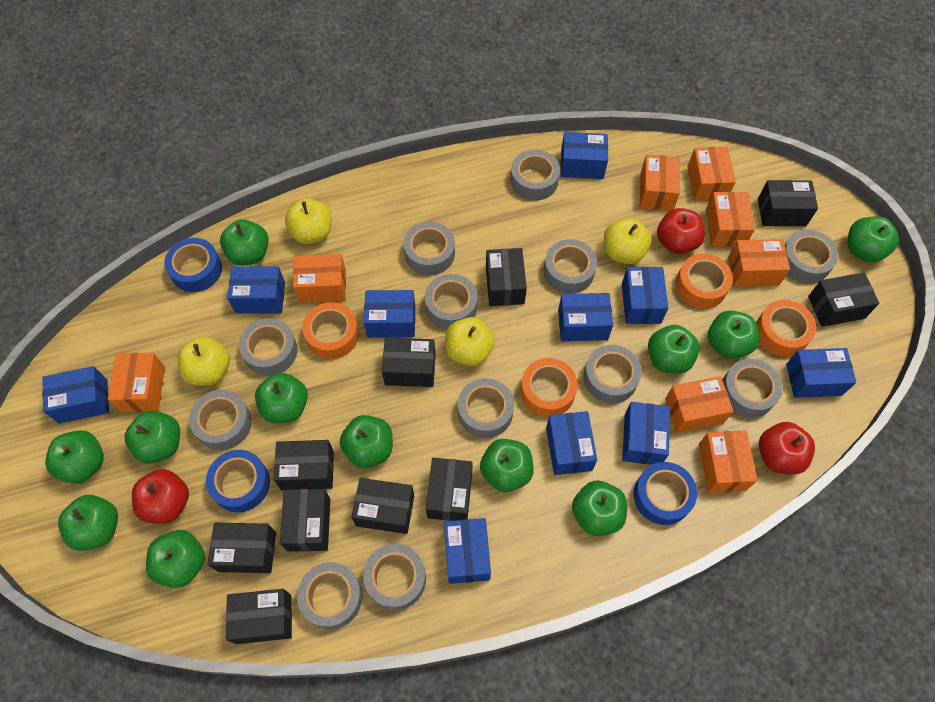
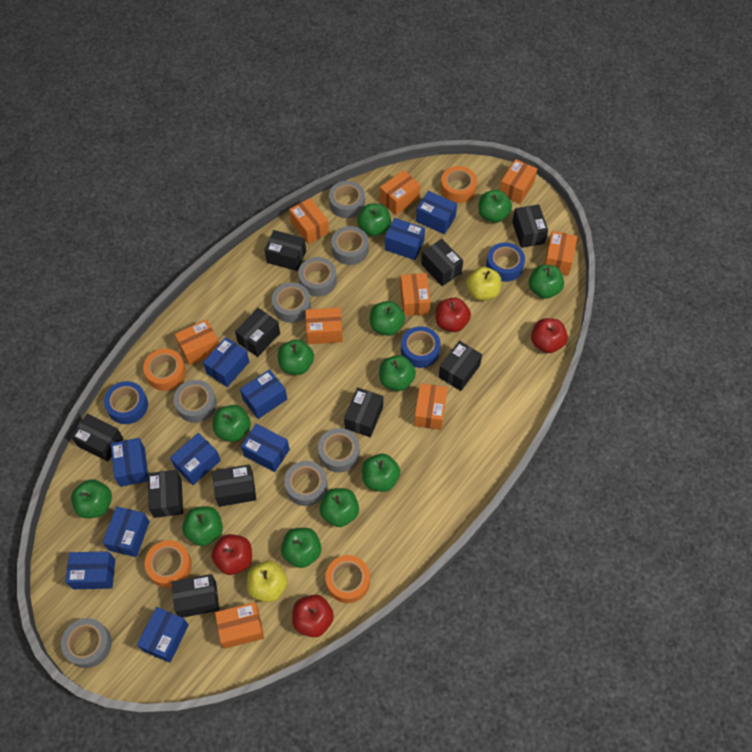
grey tape: [189,390,252,450] [239,318,298,376] [297,562,363,630] [363,544,426,610] [403,222,455,275] [425,274,478,329] [458,378,514,438] [510,150,560,201] [544,239,597,294] [583,345,642,404] [722,359,783,418] [785,230,839,284] = 12 -> [61,618,112,668] [174,380,217,423] [272,282,311,323] [284,461,327,506] [298,257,337,297] [318,428,360,473] [329,181,365,218] [331,226,369,265] = 8
orange box: [108,353,165,412] [293,254,346,303] [640,154,680,211] [665,376,734,433] [687,147,736,201] [699,430,758,493] [706,192,755,247] [728,239,790,287] = 8 -> [175,319,219,366] [215,602,264,649] [289,198,329,244] [305,307,343,344] [380,170,420,215] [400,273,430,316] [414,383,448,430] [500,159,537,204] [544,231,577,275] = 9
red apple: [132,469,189,524] [657,208,705,254] [759,422,815,474] = 3 -> [212,534,252,575] [292,595,334,637] [435,297,471,332] [531,318,568,353] = 4
yellow apple: [178,336,230,386] [285,198,332,244] [445,317,495,366] [604,218,652,264] = 4 -> [247,561,288,602] [466,267,501,301] = 2

